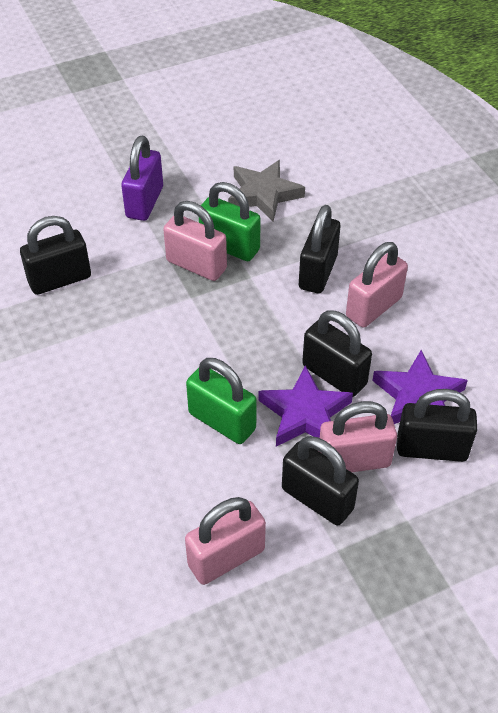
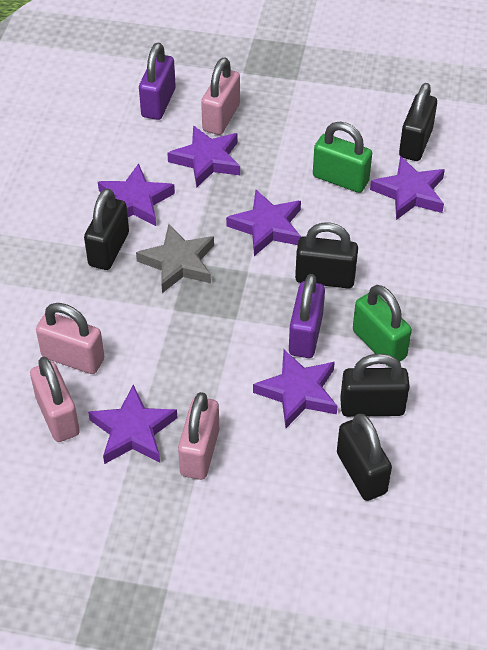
purple padlock: [121,136,163,221] = 1 -> [139,43,176,120] [289,274,325,358] = 2
purple star: [258,365,353,446] [372,350,468,424] = 2 -> [88,385,178,464] [98,163,175,226] [167,126,240,187] [226,190,301,256] [253,350,338,428] [370,156,445,220] = 6

